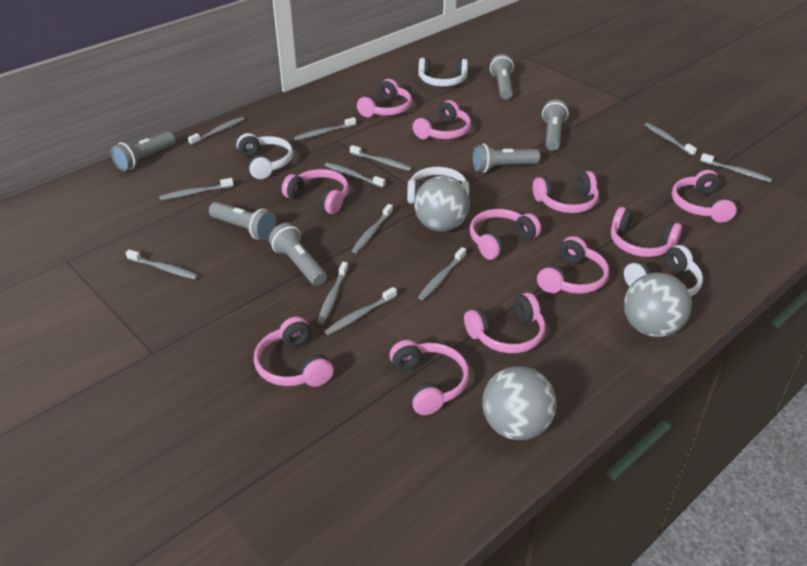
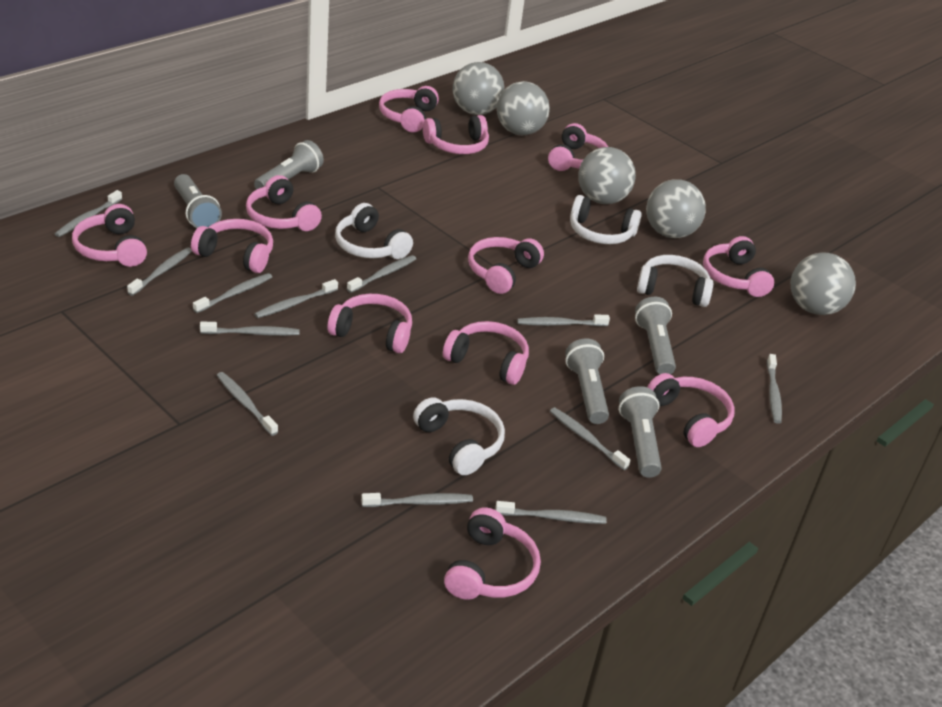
grey ball: [414,176,470,232] [482,366,557,440] [624,273,692,337] = 3 -> [453,62,504,115] [497,81,550,135] [578,147,636,204] [646,179,706,238] [791,252,856,315] = 5
grey flashlight: [111,132,176,171] [209,202,277,240] [269,223,327,286] [473,144,540,172] [490,54,514,99] [542,99,569,151] = 6 -> [174,174,222,228] [254,140,324,190] [565,338,609,424] [619,386,662,478] [635,297,676,375] = 5
pink headphones: [254,317,334,387] [282,169,349,214] [357,79,412,117] [390,340,469,415] [413,100,471,139] [464,293,546,353] [470,209,541,260] [533,171,599,213] [537,236,609,294] [611,207,682,257] [672,170,737,223] = 11 -> [72,204,147,267] [191,219,273,273] [246,175,322,231] [327,294,412,353] [379,86,439,133] [423,115,489,154] [443,321,529,385] [444,508,541,600] [468,237,544,294] [548,123,608,171] [647,373,734,447] [703,236,774,297] = 12

